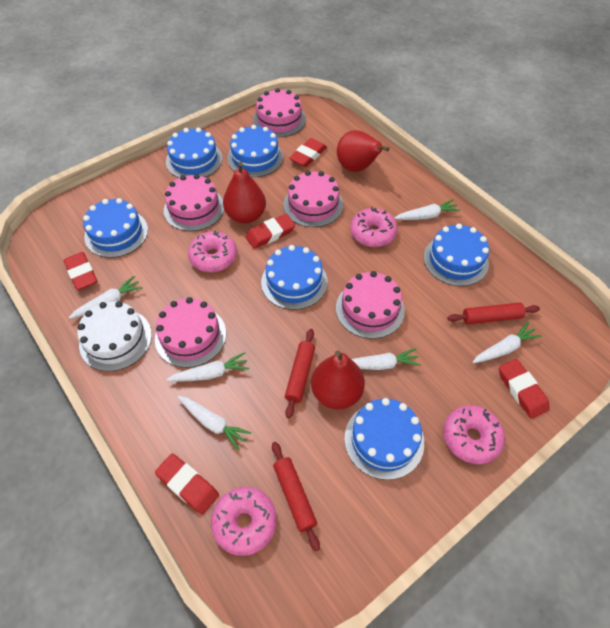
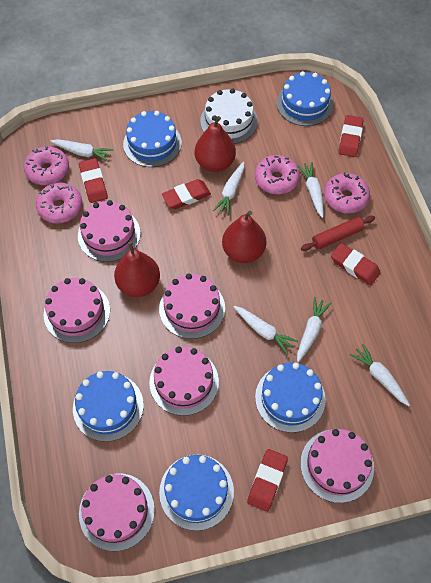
blue cake: [83,198,148,258] [166,128,223,178] [227,125,283,177] [261,245,328,310] [344,398,424,480] [424,224,489,286] = 6 -> [73,371,144,442] [123,111,182,167] [159,455,234,531] [255,363,326,433] [277,71,333,126] = 5
pink cake: [155,297,226,368] [164,174,224,231] [253,88,306,137] [283,171,343,227] [336,271,405,339] = 5 -> [44,278,110,343] [78,200,141,262] [79,473,155,551] [149,346,219,416] [159,273,225,339] [300,429,374,503] = 6
red rolling pin: [272,442,320,551] [285,329,315,418] [448,303,540,324] = 3 -> [301,216,375,251] = 1

